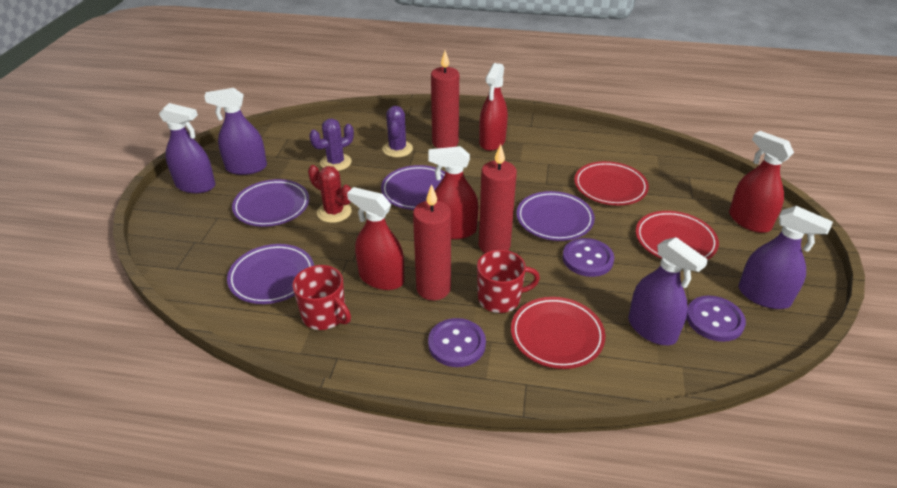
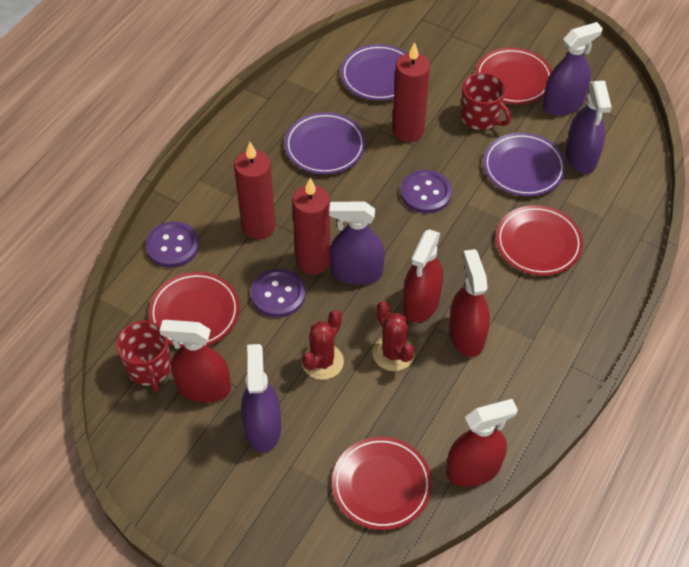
purple cactus: [309,118,354,171] [382,106,413,158] = 2 -> none = 0
purple plate: [227,244,314,304] [232,179,309,227] [381,165,445,210] [517,191,595,241] = 4 -> [284,112,366,174] [341,44,407,101] [483,132,566,196] = 3
red cactus: [308,165,352,223] = 1 -> [302,310,344,380] [373,301,415,371] = 2
red plate: [511,297,605,369] [574,161,649,205] [636,211,719,259] = 3 -> [149,272,240,348] [332,437,432,530] [476,48,552,104] [496,205,583,276] = 4

